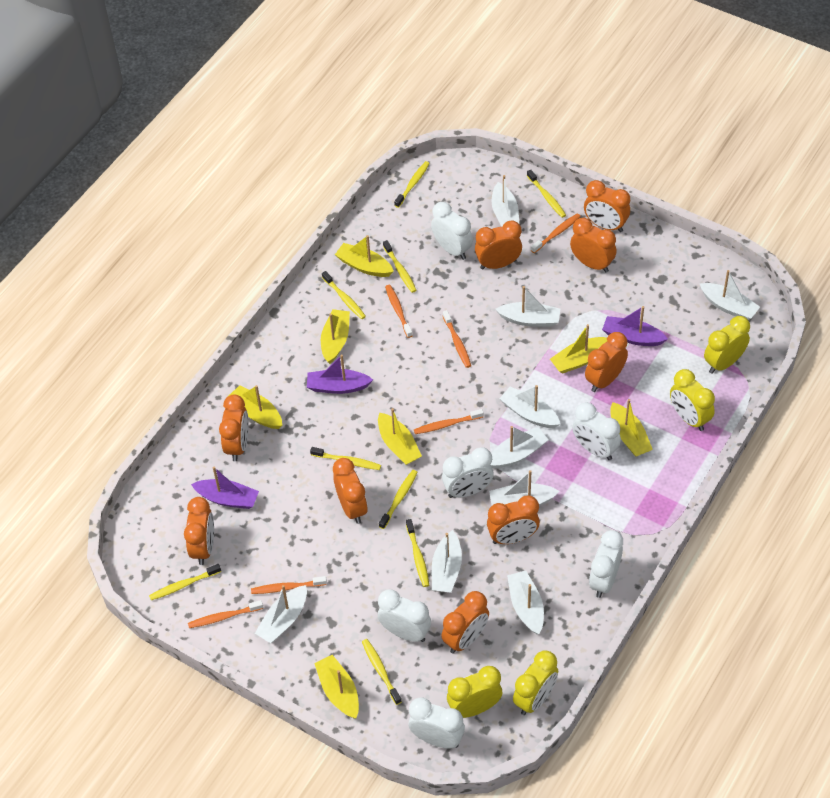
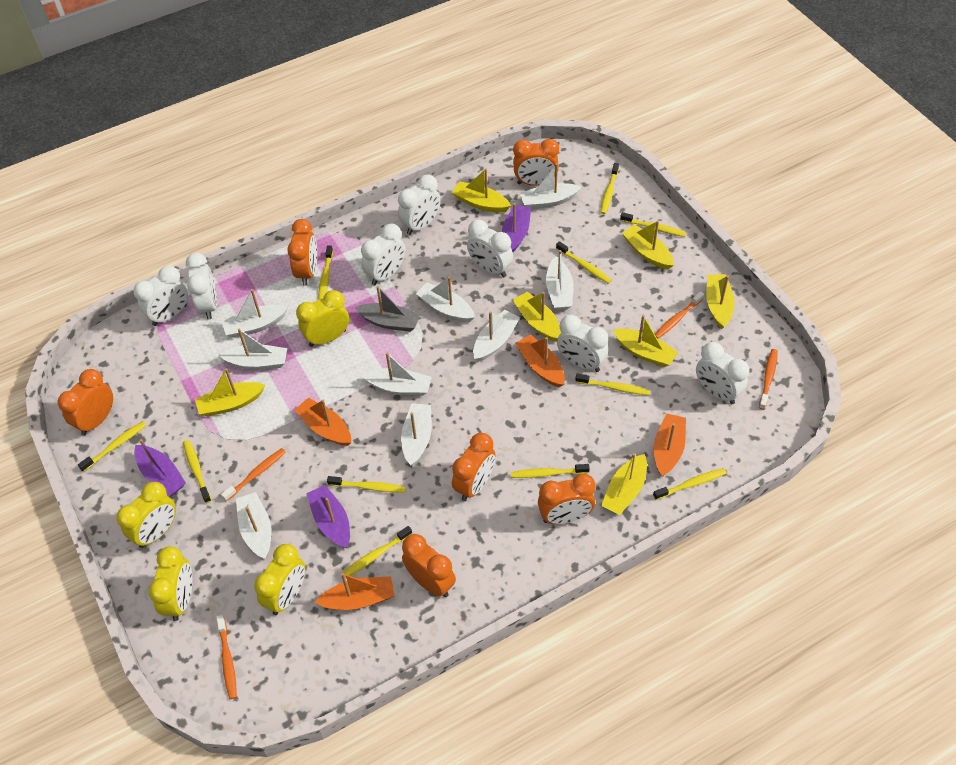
grey boat: none = 0 -> [354,286,420,332] = 1
orange boat: none = 0 -> [295,398,351,446] [315,573,395,610] [515,334,565,387] [654,413,686,477] = 4
orange clock: [184,497,214,565] [219,394,249,461] [333,458,368,524] [441,591,489,653] [475,221,522,270] [487,495,540,544] [570,218,616,272] [584,180,630,232] [585,332,628,392] = 9 -> [58,369,113,435] [287,219,317,286] [402,534,456,597] [452,433,495,501] [513,139,559,186] [538,474,596,524] = 6
orange toothbrush: [188,600,263,628] [251,576,327,594] [385,285,413,338] [414,409,484,434] [443,310,471,368] [531,213,581,253] = 6 -> [216,615,237,699] [221,448,286,502] [655,291,704,339] [759,349,778,410] = 4
white clock: [378,589,431,642] [409,698,465,748] [431,202,473,260] [442,447,493,498] [572,402,621,460] [589,530,623,598] = 6 -> [133,266,188,326] [186,253,217,320] [361,224,405,285] [398,174,441,235] [467,220,513,278] [557,315,608,372] [696,342,749,404] = 7
yellow toothbrush: [149,564,221,600] [310,447,381,470] [322,271,366,319] [362,639,402,705] [379,470,418,529] [383,240,417,293] [394,161,430,208] [406,519,429,587] [527,170,566,218] = 9 -> [78,421,146,472] [183,440,211,503] [318,245,333,300] [327,476,406,493] [343,526,412,578] [511,464,590,478] [556,241,612,284] [575,373,650,395] [600,163,619,214] [620,212,686,237] [653,468,727,500] = 11

